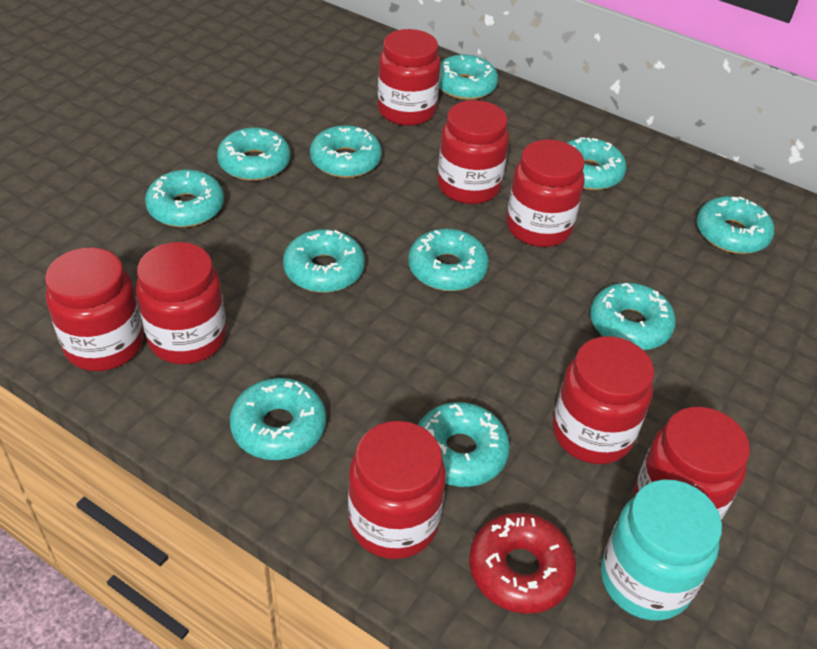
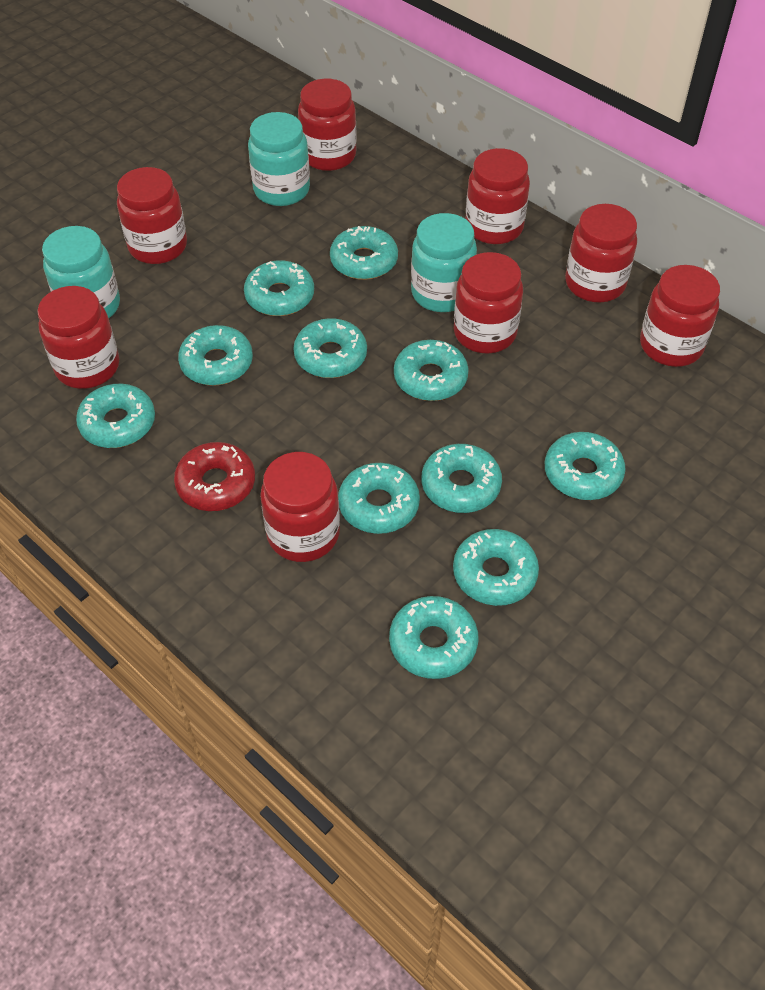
turquoise jar: [601,479,722,621] = 1 -> [42,226,120,318] [248,112,310,206] [411,213,477,312] = 3

